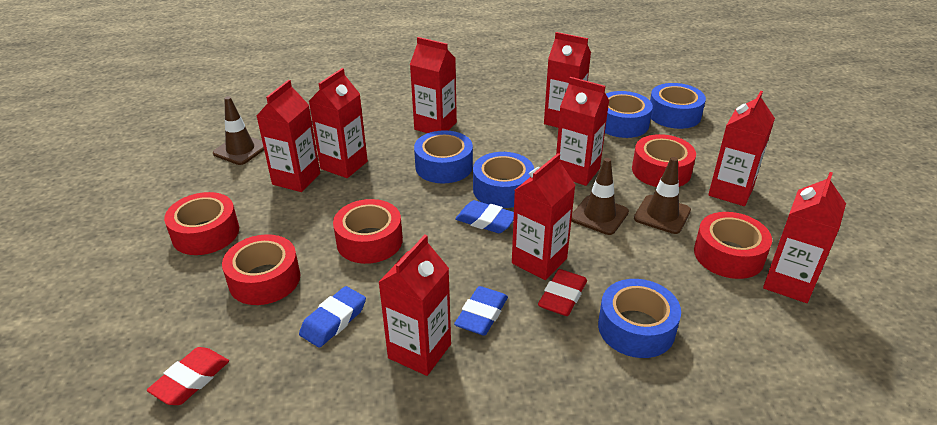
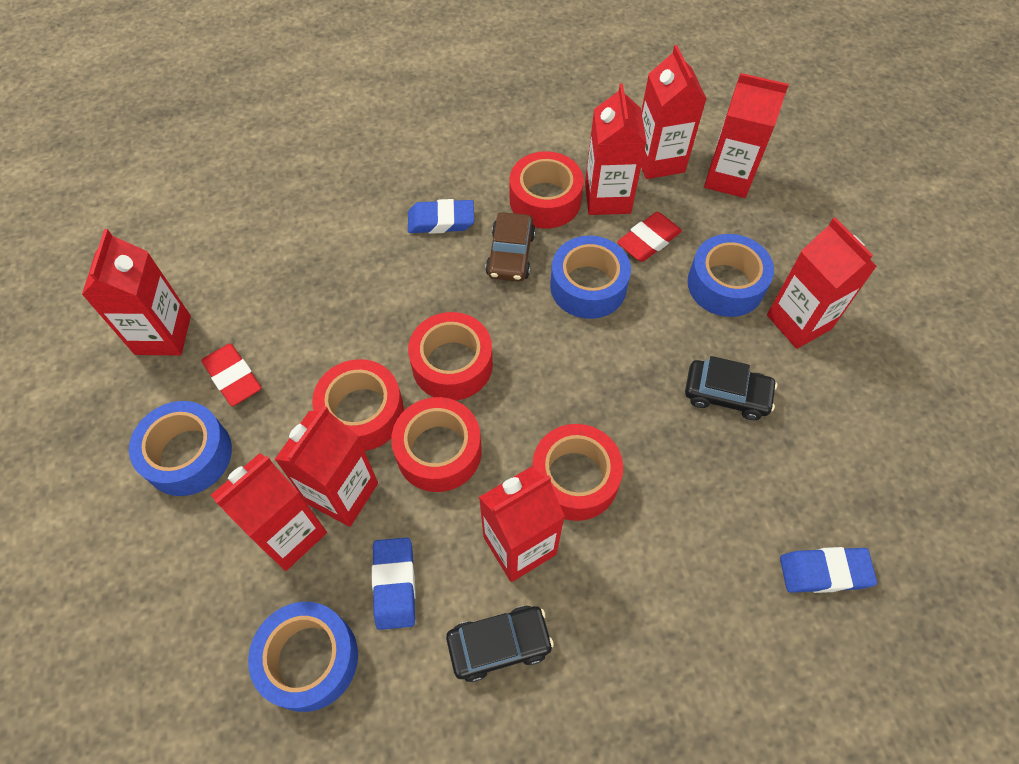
black car: none = 0 -> [446,606,554,682] [685,356,777,420] = 2
blue tape: [414,130,473,184] [473,152,534,208] [598,279,681,358] [605,91,653,138] [650,83,706,129] = 5 -> [129,401,232,496] [248,602,358,712] [550,236,631,319] [688,234,774,317] = 4
brown car: none = 0 -> [485,212,536,282] = 1
brown traffic cone: [213,96,264,165] [571,158,629,235] [634,157,691,234] = 3 -> none = 0
red carton: [256,80,320,192] [309,68,368,178] [378,235,451,376] [410,37,457,133] [512,153,576,280] [544,32,591,128] [556,77,609,186] [708,91,775,206] [763,172,846,303] = 9 -> [82,229,191,355] [211,453,327,571] [274,406,378,527] [479,467,565,582] [585,83,647,215] [641,45,707,179] [704,73,789,198] [767,217,877,349] = 8

